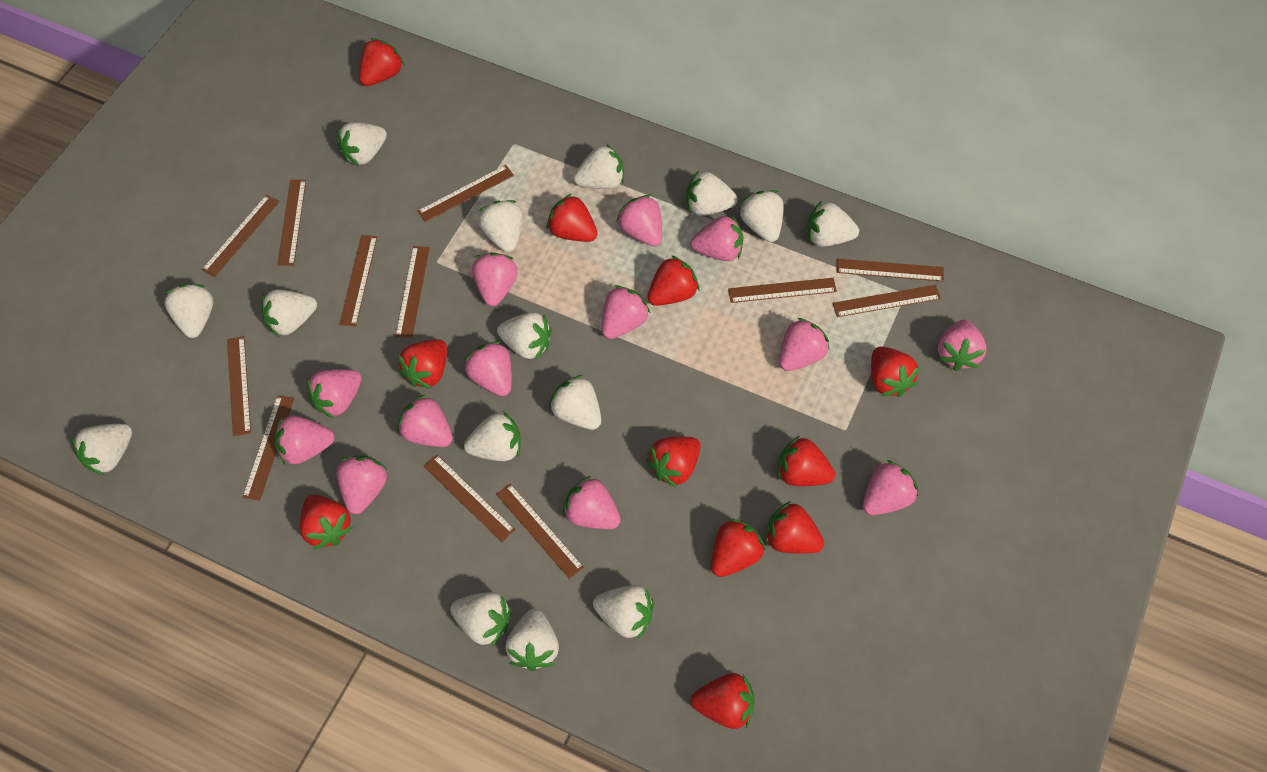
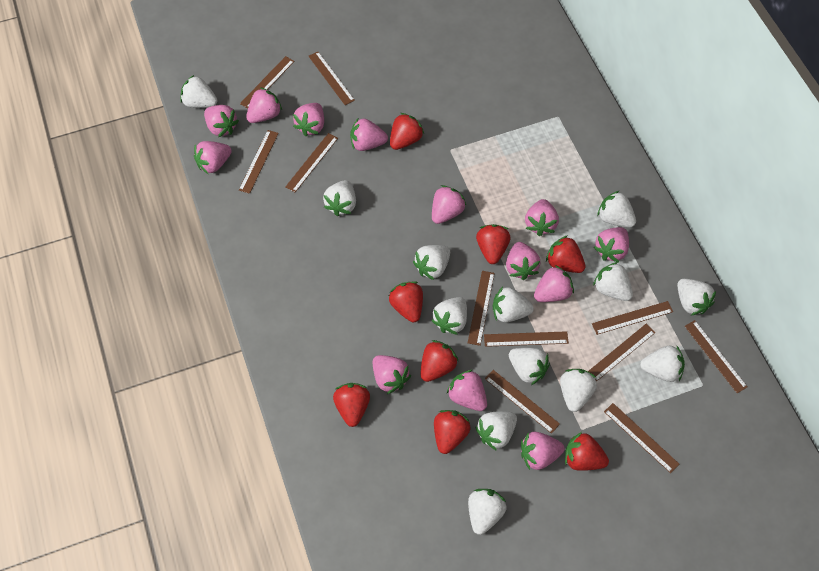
brown ruler: [202,195,279,277] [227,336,251,436] [242,395,294,501] [277,180,306,266] [339,235,377,326] [395,246,430,338] [417,165,514,222] [424,455,515,542] [496,483,584,579] [728,278,837,303] [833,285,941,317] [837,259,944,282] = 12 -> [239,130,279,194] [240,56,294,109] [286,133,338,192] [308,52,355,105] [468,271,494,346] [484,331,569,347] [485,370,560,434] [588,324,655,382] [592,301,673,335] [604,403,679,473] [685,320,747,393] = 11
red strawberry: [300,494,353,550] [359,38,404,86] [398,339,447,389] [547,194,598,242] [646,437,701,488] [647,255,699,306] [691,673,755,729] [711,518,765,577] [765,501,824,554] [778,435,835,486] [871,347,920,397] = 11 -> [333,383,370,427] [389,281,423,322] [390,113,424,150] [421,340,459,382] [434,410,470,454] [476,224,510,264] [546,235,586,273] [565,432,609,471] = 8
white strawberry: [72,424,132,475] [164,284,213,338] [262,290,317,337] [337,122,387,166] [450,592,511,647] [464,411,521,461] [478,200,523,252] [497,312,552,360] [505,609,559,671] [549,375,601,430] [574,144,624,189] [593,585,654,639] [686,170,737,216] [739,190,784,242] [807,201,859,247] = 15 -> [180,75,217,108] [323,180,356,216] [413,245,450,280] [431,297,467,335] [468,489,506,535] [475,411,517,451] [493,287,534,322] [509,348,550,385] [560,369,597,412] [593,262,633,301] [597,190,636,228] [640,346,685,382] [677,279,716,316] = 13

